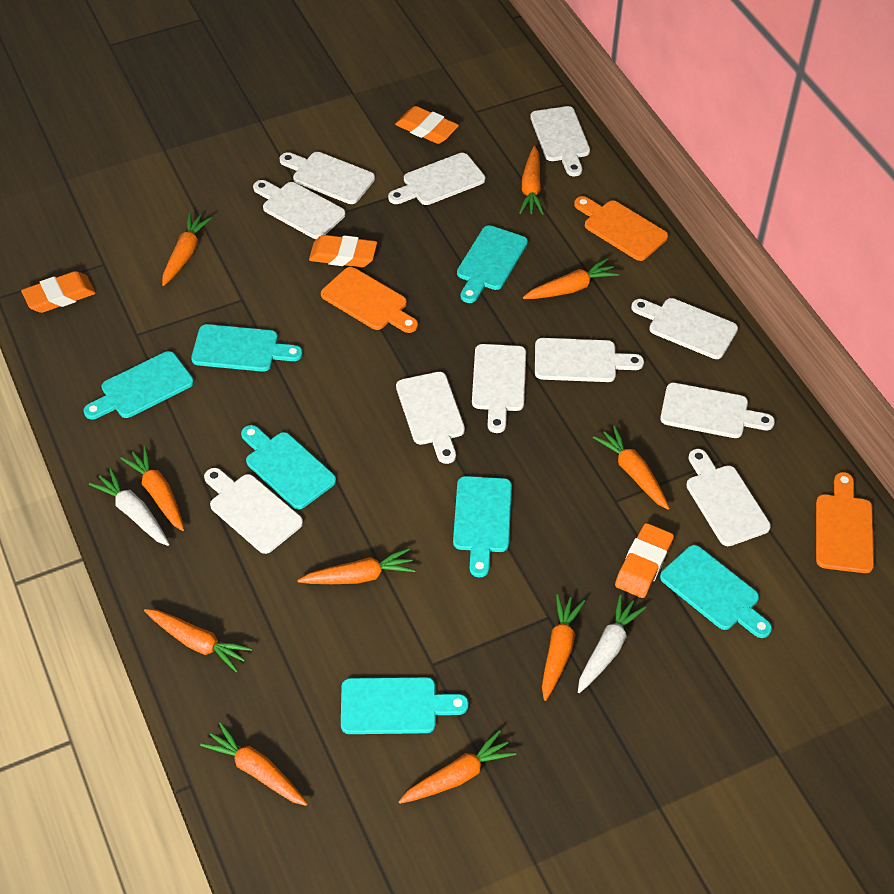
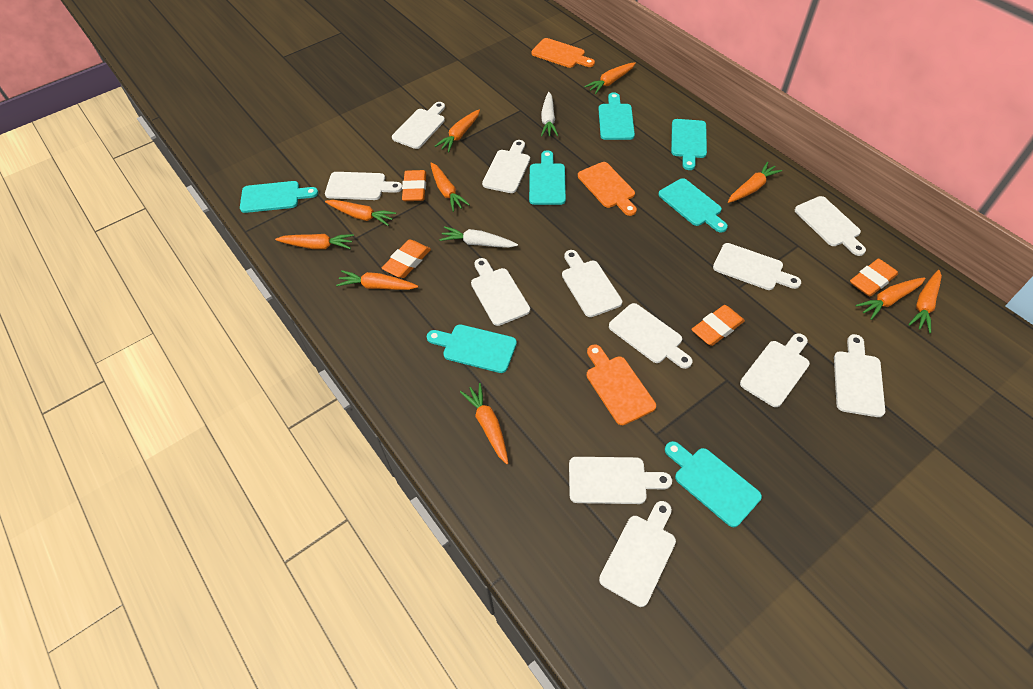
white cutting board: [204,468,303,554] [253,180,345,239] [280,152,375,204] [388,153,485,205] [396,372,465,464] [472,344,526,433] [530,106,590,176] [535,338,644,382] [631,298,738,359] [660,383,775,438] [686,449,771,546] = 11 -> [325,172,402,200] [392,102,445,149] [471,258,530,326] [482,140,530,193] [562,250,622,317] [569,457,672,504] [599,501,676,607] [609,303,693,369] [713,243,801,290] [740,333,810,407] [795,196,866,256] [834,334,885,417] = 12

